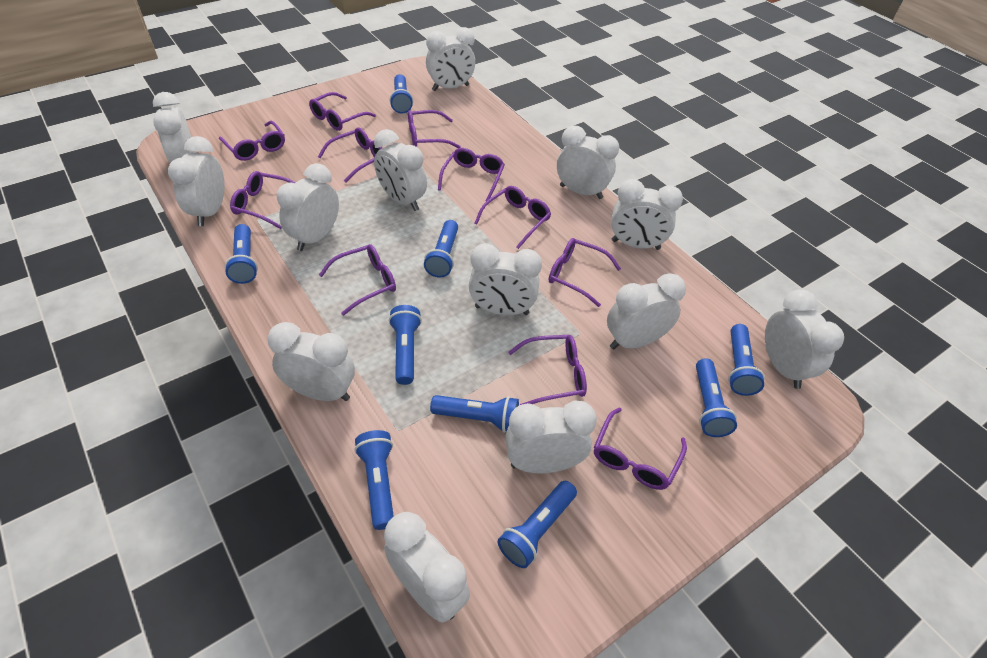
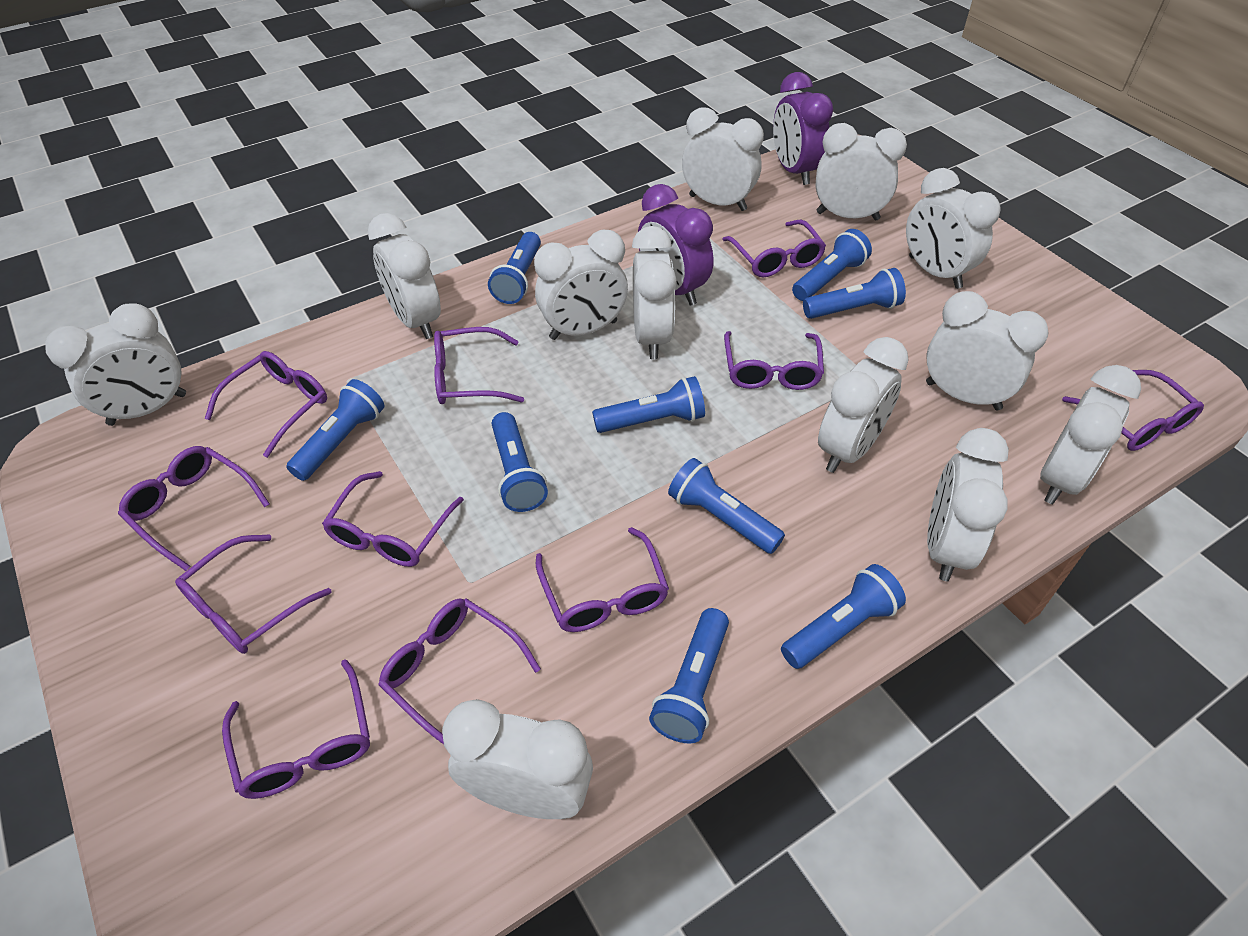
purple clock: none = 0 -> [638,184,714,306] [773,72,833,185] = 2
white clock: [153,92,195,163] [168,136,225,226] [268,322,355,401] [277,163,339,251] [374,129,427,211] [384,512,470,623] [426,27,475,91] [469,243,542,316] [505,400,597,473] [557,125,619,199] [607,273,686,350] [611,179,683,250] [765,289,844,389] = 13 -> [45,303,186,426] [368,213,441,339] [442,699,593,819] [534,230,628,340] [632,226,677,359] [682,107,764,211] [815,123,907,220] [818,337,909,473] [906,168,1001,289] [926,291,1049,410] [927,428,1009,581] [1040,365,1141,504] = 12

